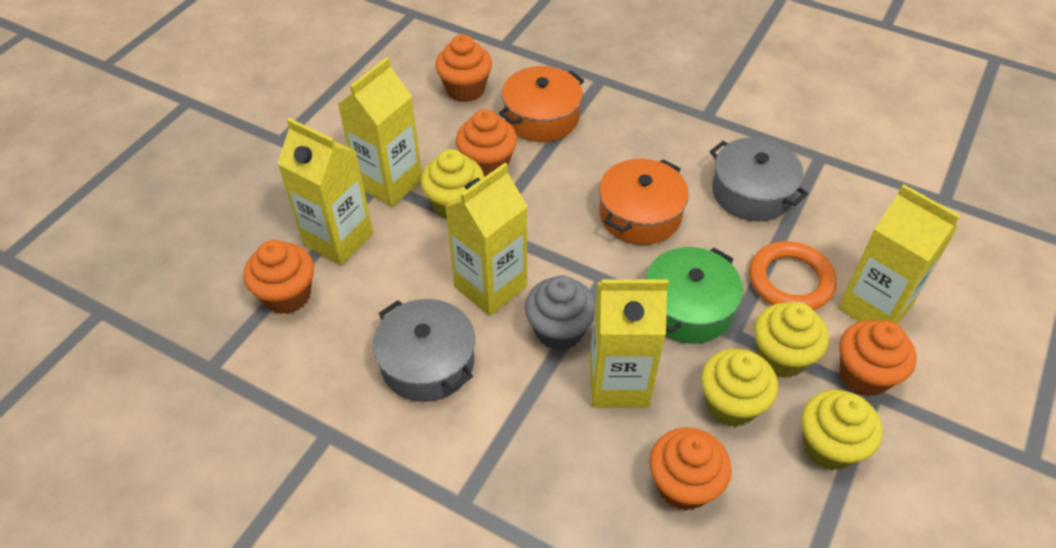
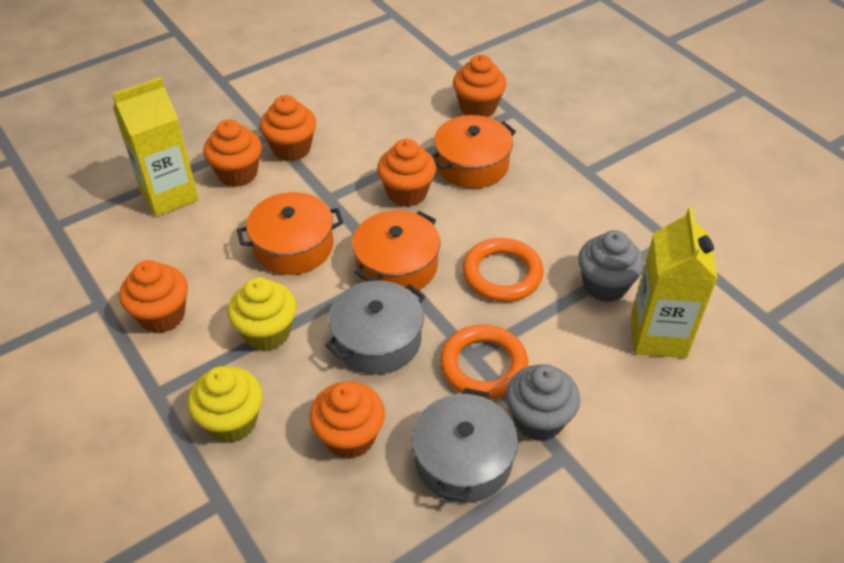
green pot: [645,247,743,343] = 1 -> none = 0
grey cupcake: [525,275,596,351] = 1 -> [506,364,580,441] [578,230,644,302] = 2
orange cupcake: [243,240,314,314] [435,34,492,102] [456,109,517,177] [649,427,732,511] [839,320,916,397] = 5 -> [119,260,188,333] [203,119,262,187] [260,95,316,161] [310,381,385,459] [377,139,436,207] [453,55,507,117] = 6
orange pot: [499,66,584,142] [599,159,689,245] = 2 -> [237,192,343,275] [352,210,440,293] [431,115,516,189] = 3
orange ring: [749,241,837,310] = 1 -> [440,324,528,399] [462,238,543,302] = 2
yellow carton: [277,118,373,265] [338,57,422,207] [445,163,528,316] [590,279,669,408] [838,184,960,324] = 5 -> [112,77,199,217] [631,207,718,358] = 2
yellow cupcake: [421,149,484,219] [701,349,778,427] [754,302,829,378] [801,390,883,471] = 4 -> [188,366,263,443] [228,277,296,351] = 2

